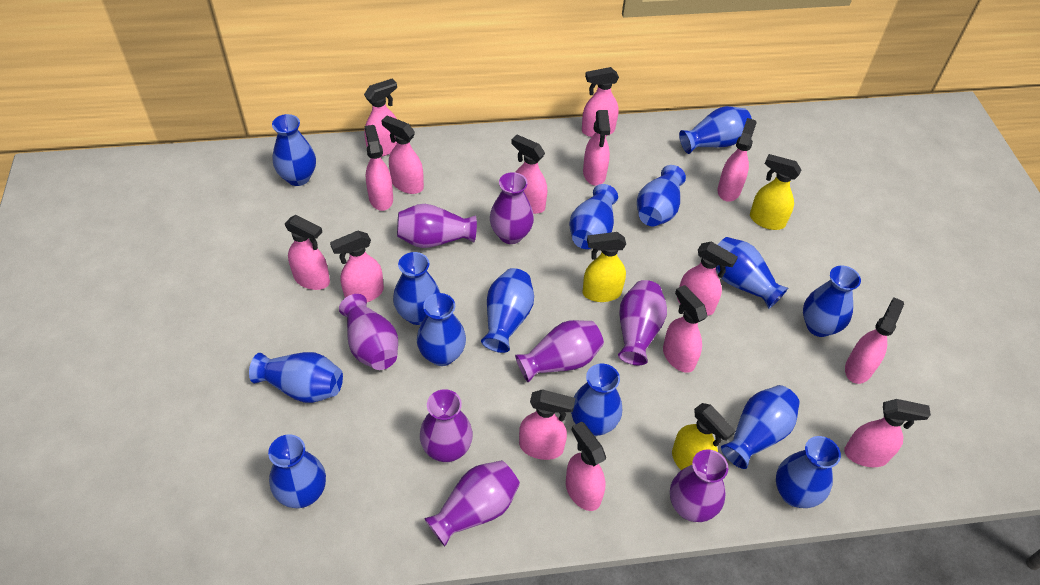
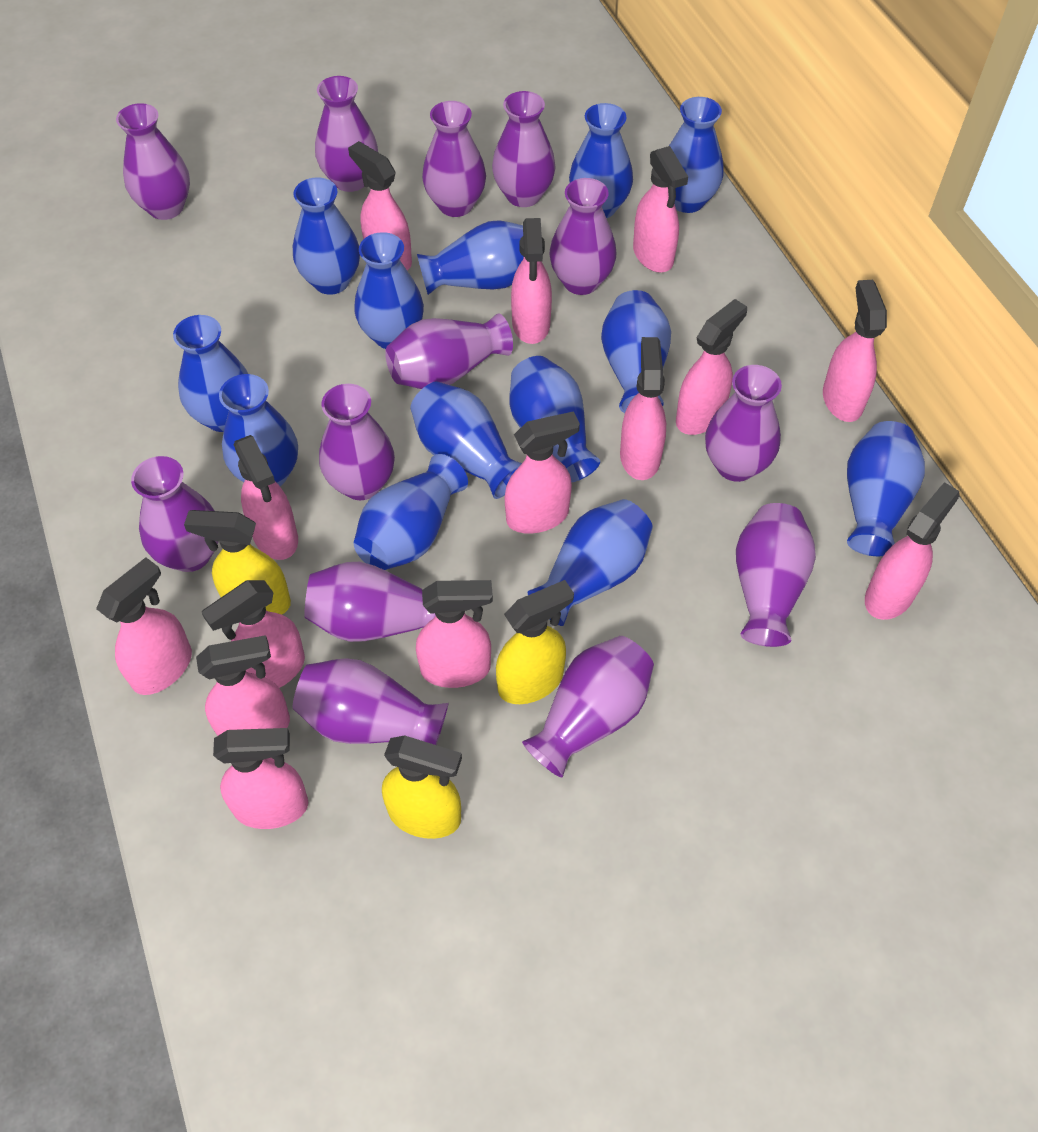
blue vase: [249,352,343,403] [268,434,326,508] [272,114,316,186] [393,252,440,325] [417,293,466,366] [481,268,534,353] [569,184,618,249] [571,364,622,436] [637,165,686,226] [679,106,752,154] [716,237,788,309] [721,385,800,469] [776,436,841,508] [803,266,861,337] = 14 -> [173,315,248,432] [219,374,298,486] [293,177,360,295] [354,232,424,349] [354,454,468,570] [410,381,522,499] [417,220,524,295] [509,356,600,483] [528,499,653,626] [569,103,633,218] [601,290,671,413] [669,97,723,213] [847,421,925,556] = 13
pink spray bottle: [285,215,330,290] [330,231,384,302] [364,79,397,157] [365,125,393,211] [381,116,424,194] [511,135,547,214] [519,389,575,460] [566,421,606,511] [582,67,619,137] [583,110,610,186] [663,285,707,373] [677,242,738,316] [718,118,757,202] [844,399,931,467] [845,297,904,384] = 15 -> [96,557,192,695] [196,635,290,736] [202,580,305,688] [213,728,308,829] [234,435,298,560] [348,141,412,270] [416,580,493,688] [505,411,580,534] [511,218,552,344] [620,337,666,480] [633,146,688,273] [676,299,747,435] [823,280,887,422] [865,482,960,620] = 14
purple vase: [339,294,398,370] [397,204,477,248] [420,389,473,462] [424,460,520,546] [490,172,534,244] [515,320,604,383] [618,280,667,365] [670,449,728,522] = 8 -> [116,103,190,220] [131,456,219,572] [293,658,449,745] [304,562,436,642] [315,76,378,192] [319,384,395,500] [385,313,513,389] [422,101,486,217] [492,91,556,207] [522,636,654,777] [549,178,616,295] [705,365,782,482] [736,503,816,647] = 13

